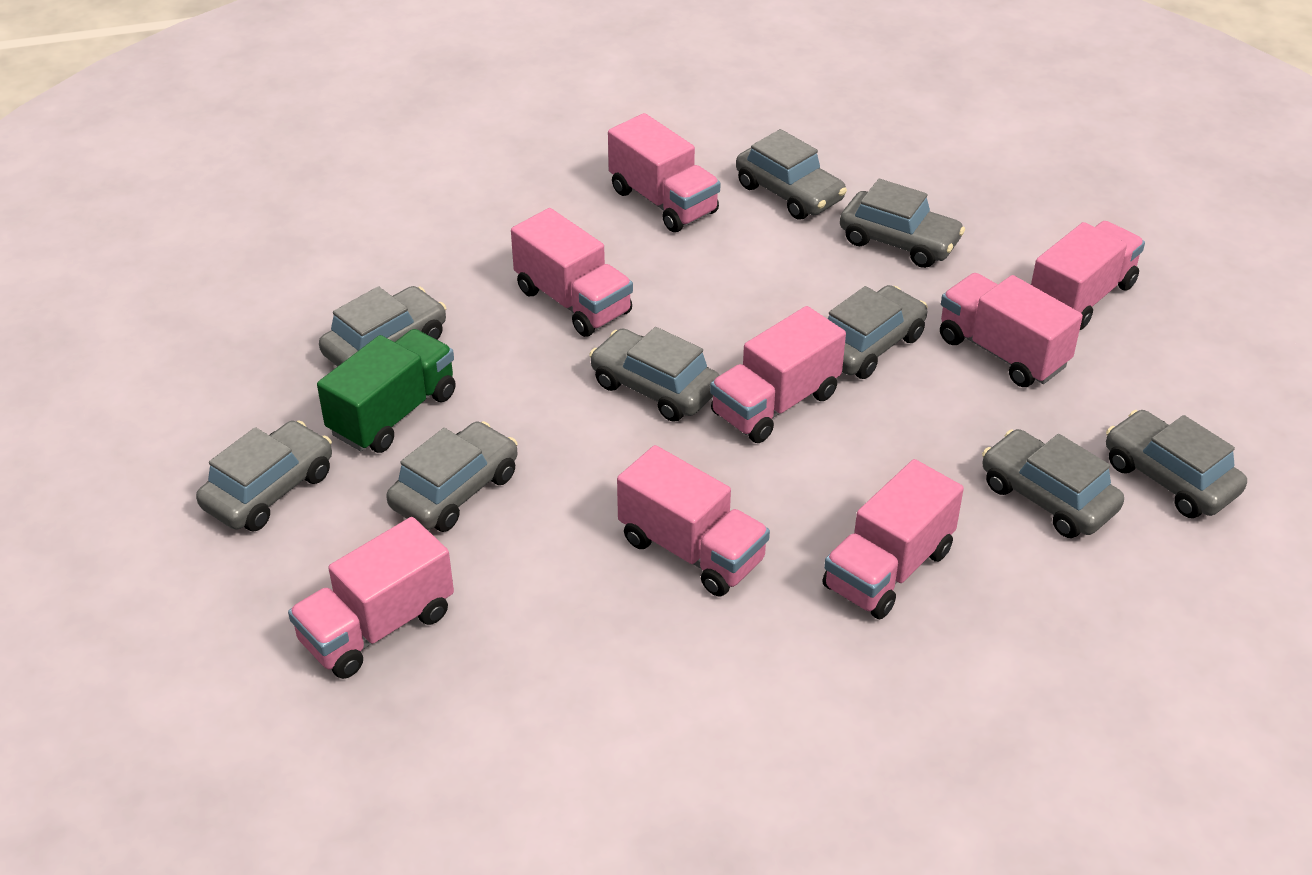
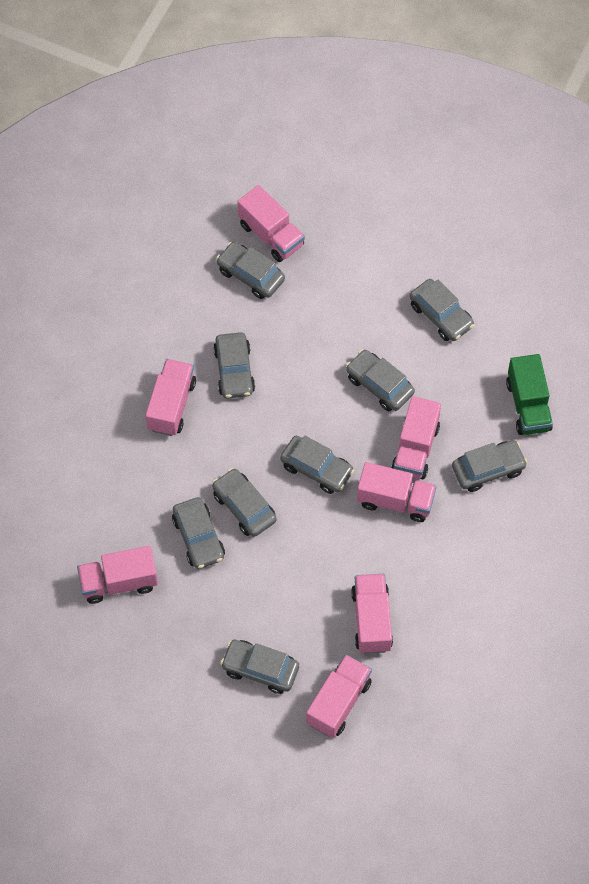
pink truck: [288,517,454,679] [511,208,633,337] [608,113,720,232] [617,445,770,596] [710,306,846,443] [822,459,964,619] [940,273,1083,387] [1031,221,1145,330] = 8 -> [77,546,158,604] [146,359,196,436] [237,185,305,262] [306,655,372,738] [351,574,393,654] [357,462,437,522] [391,396,441,479] = 7

